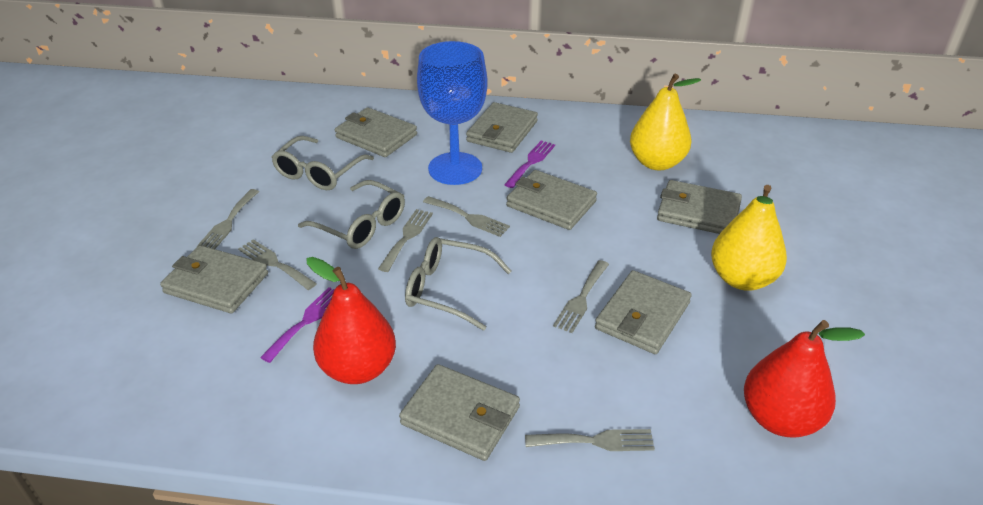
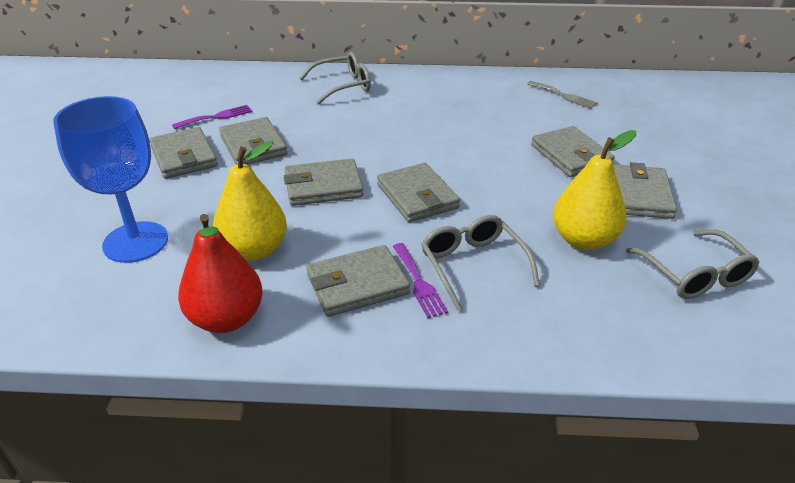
grey fork: [197,189,259,249] [238,239,317,290] [378,209,433,272] [423,196,510,237] [525,429,655,451] [553,260,609,333] = 6 -> [527,81,598,109] = 1
red pear: [307,257,396,384] [744,320,865,438] = 2 -> [178,214,263,333] = 1

